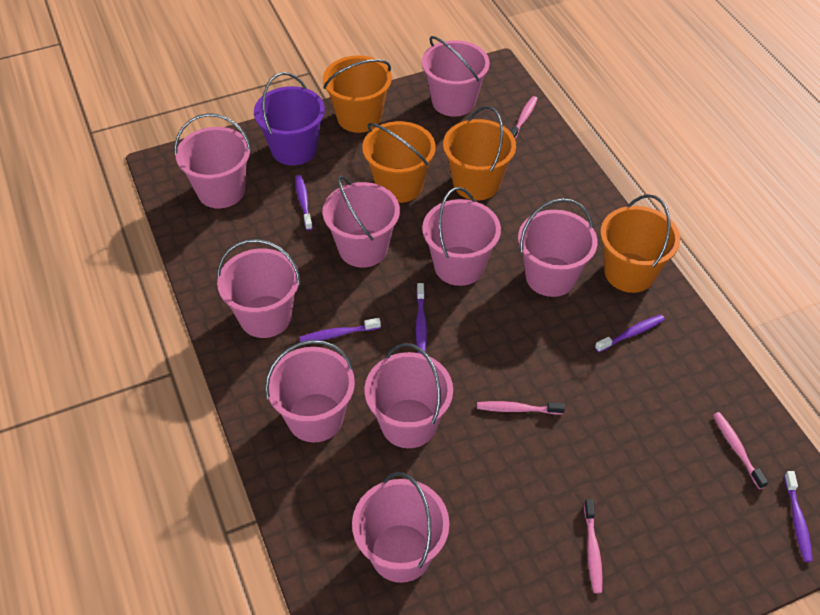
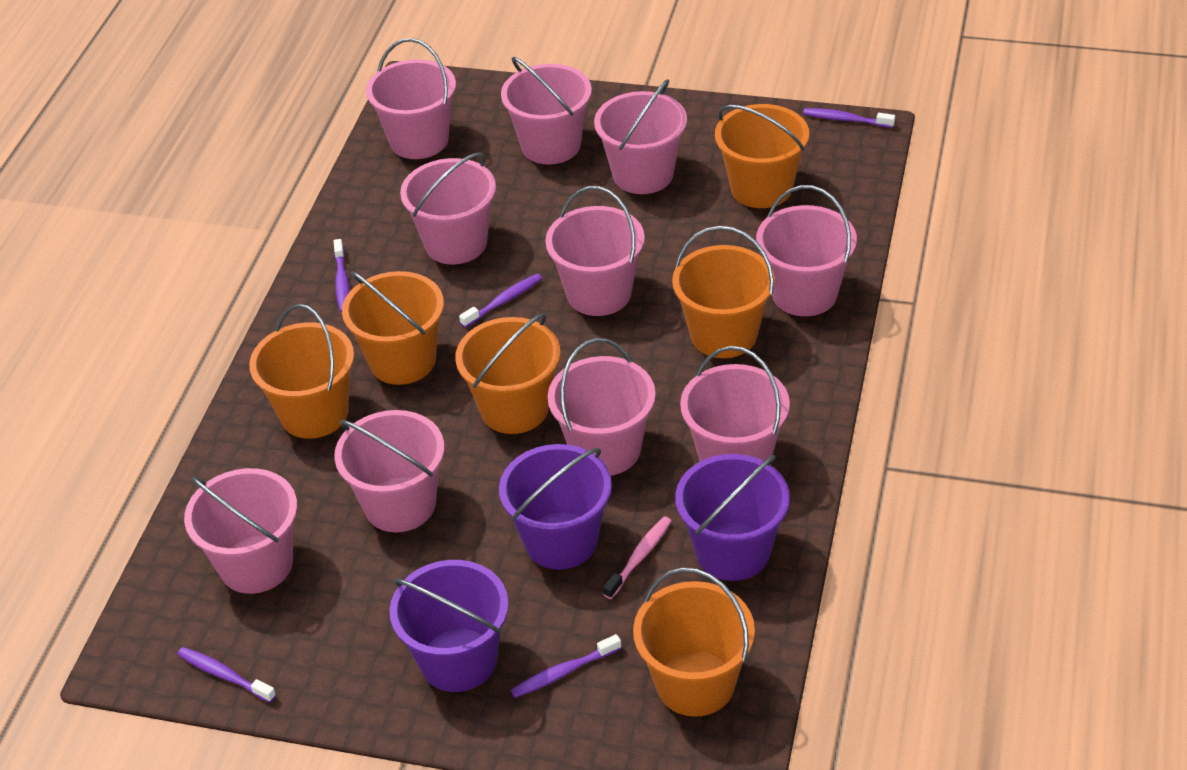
orange bucket: [323,55,392,133] [362,121,436,203] [443,106,516,200] [600,194,680,293] = 4 -> [249,304,354,439] [342,271,444,385] [455,313,560,434] [633,567,755,717] [672,226,775,358] [715,104,809,208] = 6
pink bucket: [175,113,251,208] [217,239,301,338] [265,340,355,442] [323,176,400,267] [352,472,449,583] [364,343,453,448] [422,36,490,117] [422,187,501,286] [518,198,598,297] = 9 -> [184,468,297,594] [334,410,444,532] [366,38,456,159] [400,152,496,264] [501,57,592,164] [545,186,645,316] [548,338,656,476] [594,79,687,194] [680,346,790,461] [756,185,857,316] = 10
pink toothbrush: [477,401,565,415] [510,96,538,139] [584,499,603,593] [713,412,768,489] = 4 -> [603,516,672,599] = 1
purple bucket: [254,72,325,166] = 1 -> [389,560,509,692] [499,444,612,570] [675,454,790,581] = 3

